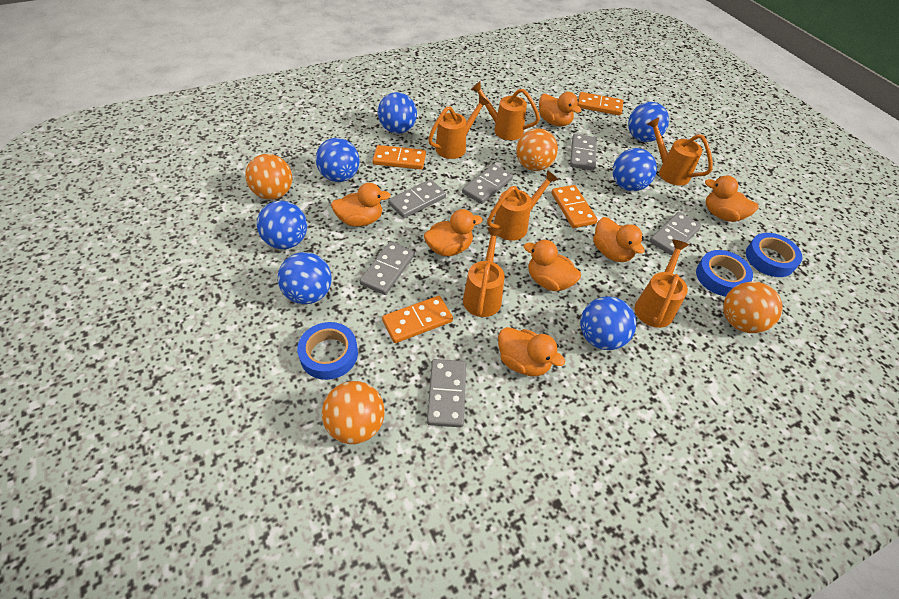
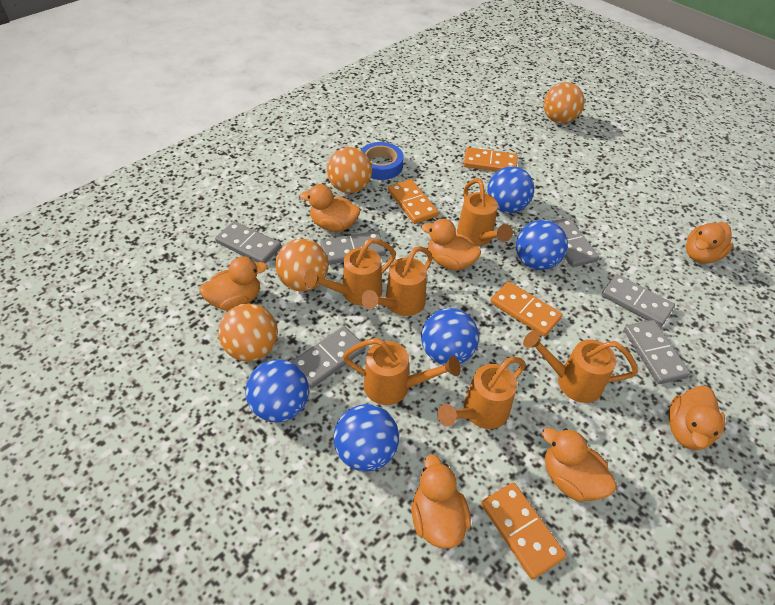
blue ball: [257,201,307,249] [278,252,331,304] [316,138,360,182] [378,92,417,134] [580,296,636,350] [613,148,657,191] [628,102,669,142] = 7 -> [246,359,309,423] [333,404,399,471] [421,308,479,365] [487,166,534,213] [516,220,568,270] = 5
blue tape: [297,322,358,380] [696,250,753,296] [746,233,803,277] = 3 -> [361,142,404,180] = 1

